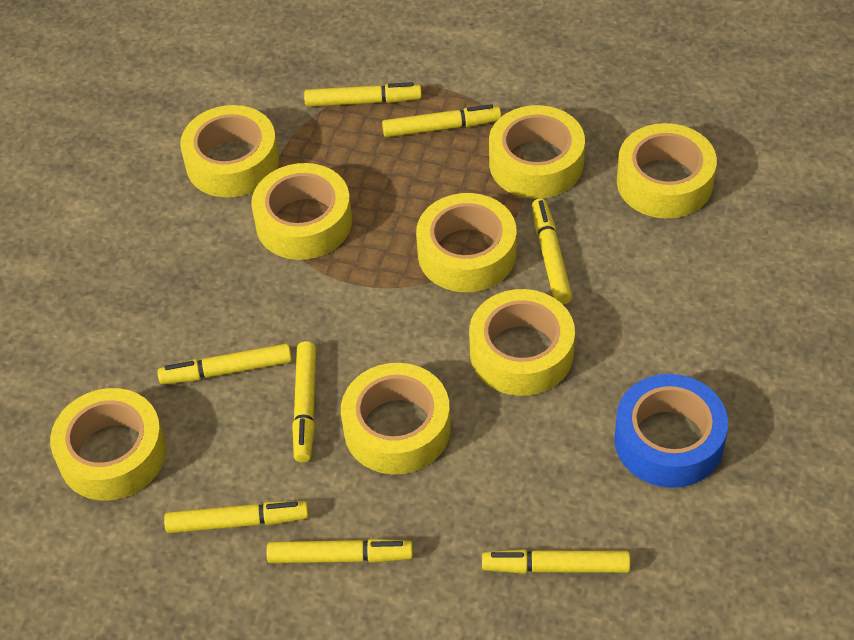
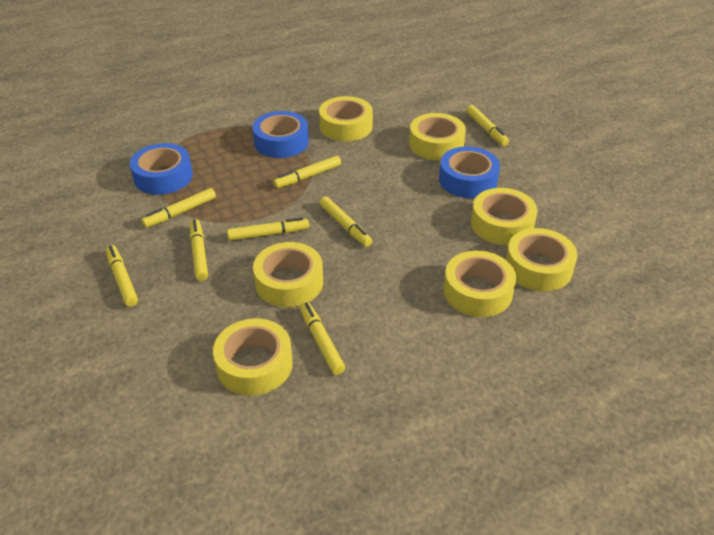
blue tape: [614,374,728,488] = 1 -> [130,143,193,195] [252,111,309,158] [439,147,500,198] = 3
yellow tape: [50,388,166,500] [180,105,279,198] [251,163,352,260] [341,363,451,474] [416,193,517,292] [469,289,575,396] [489,105,585,199] [617,123,717,219] = 8 -> [213,318,293,396] [253,242,323,307] [319,96,373,142] [409,113,466,160] [443,251,516,317] [471,188,537,245] [506,228,577,291] = 7

